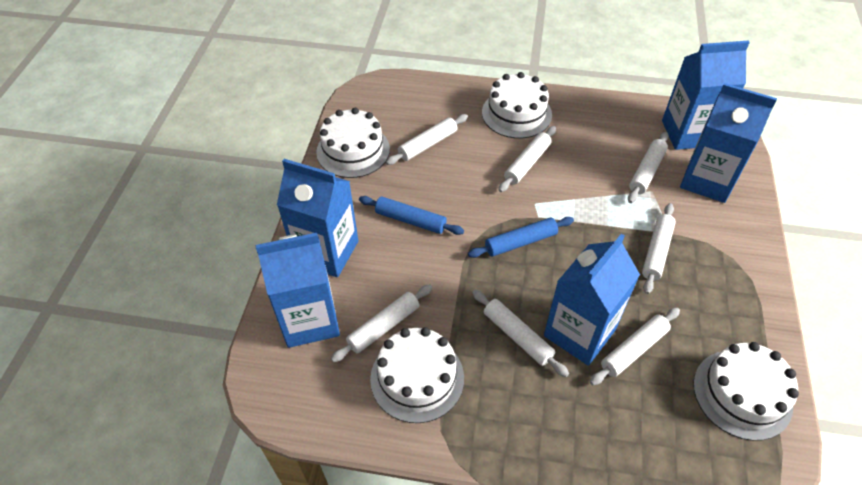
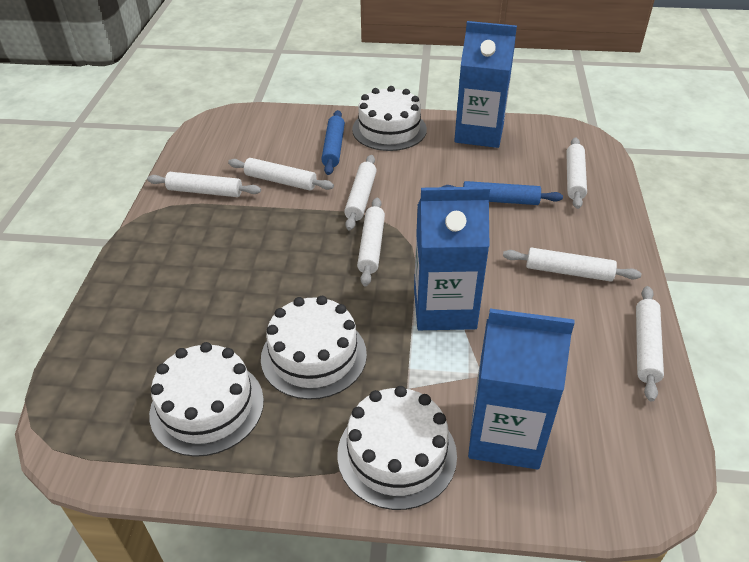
blue carton: [255,233,340,348] [277,159,358,277] [544,234,640,366] [662,41,750,150] [680,83,777,203] = 5 -> [414,187,490,330] [454,21,517,148] [468,309,575,470] = 3

